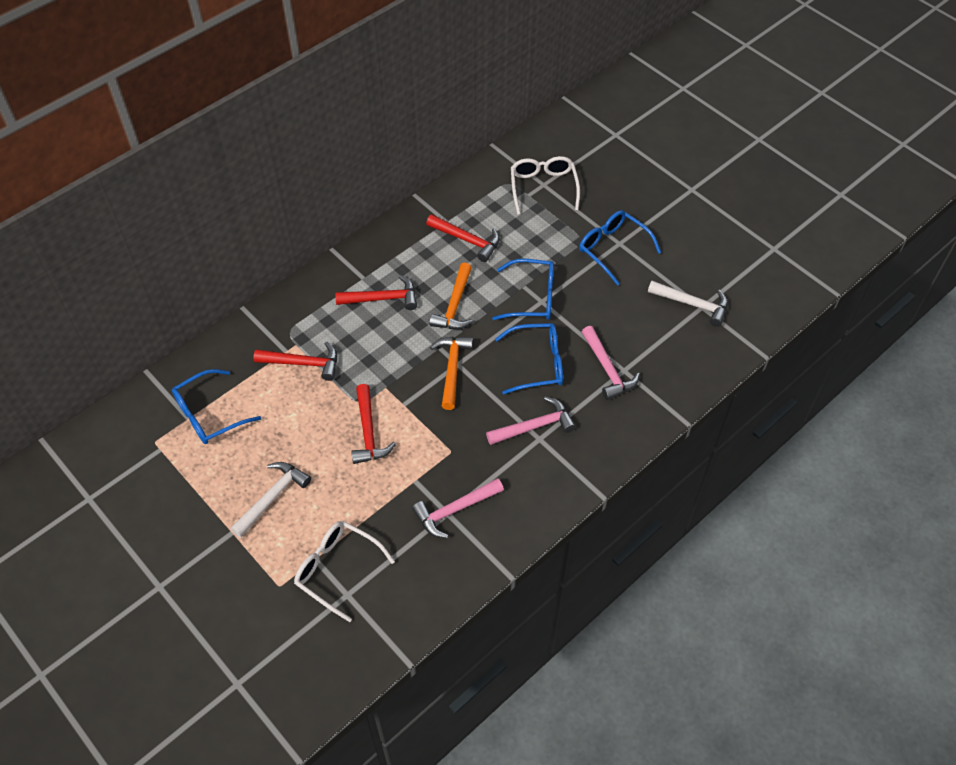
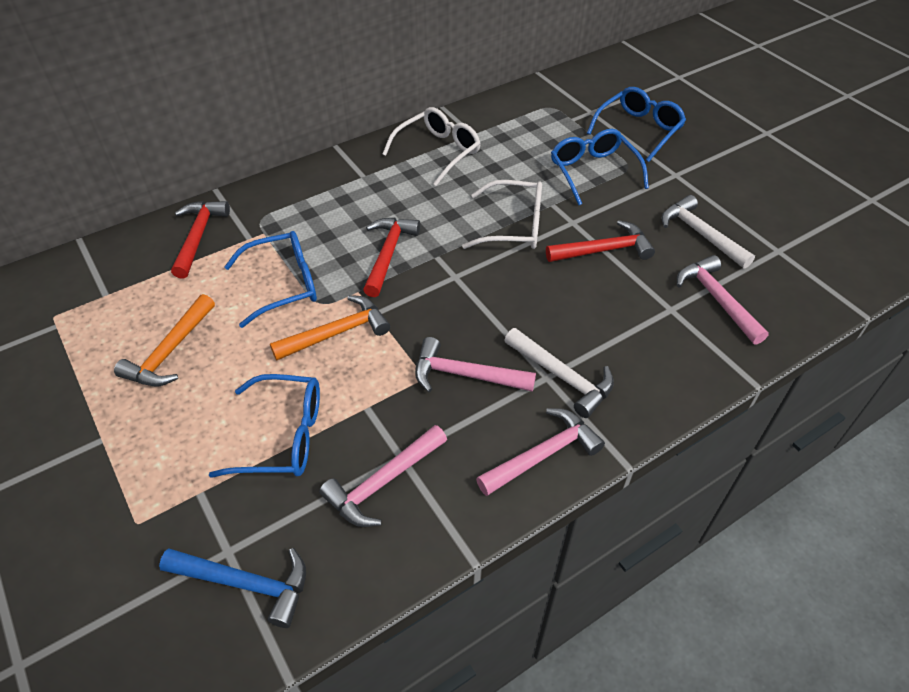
blue hammer: none = 0 -> [159,548,306,628] = 1
pink hammer: [412,478,504,538] [486,397,576,445] [582,326,640,400] = 3 -> [319,425,447,527] [415,337,536,392] [476,408,605,496] [677,255,769,345] = 4
red hammer: [254,342,337,381] [335,275,417,310] [351,384,396,464] [426,215,500,262] = 4 -> [171,201,230,279] [363,218,420,297] [546,220,655,262] = 3

